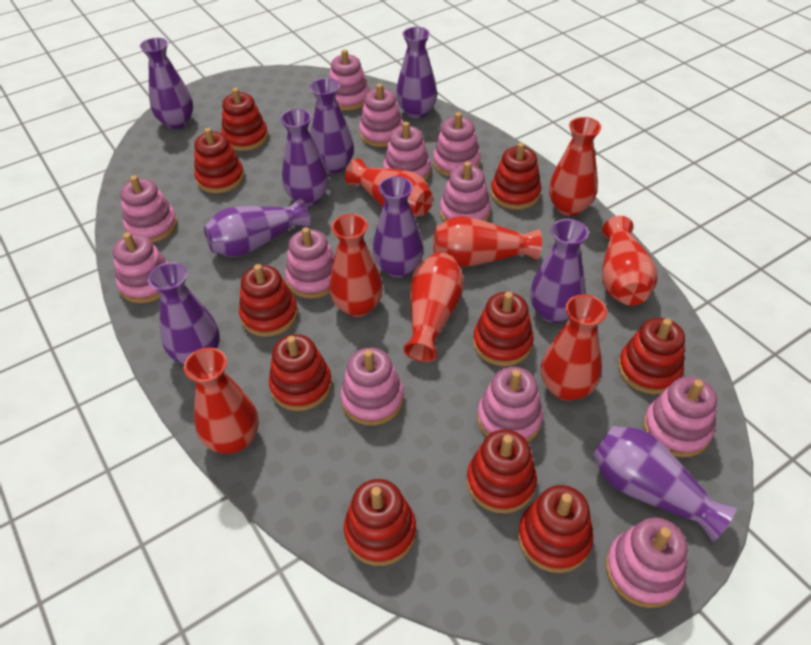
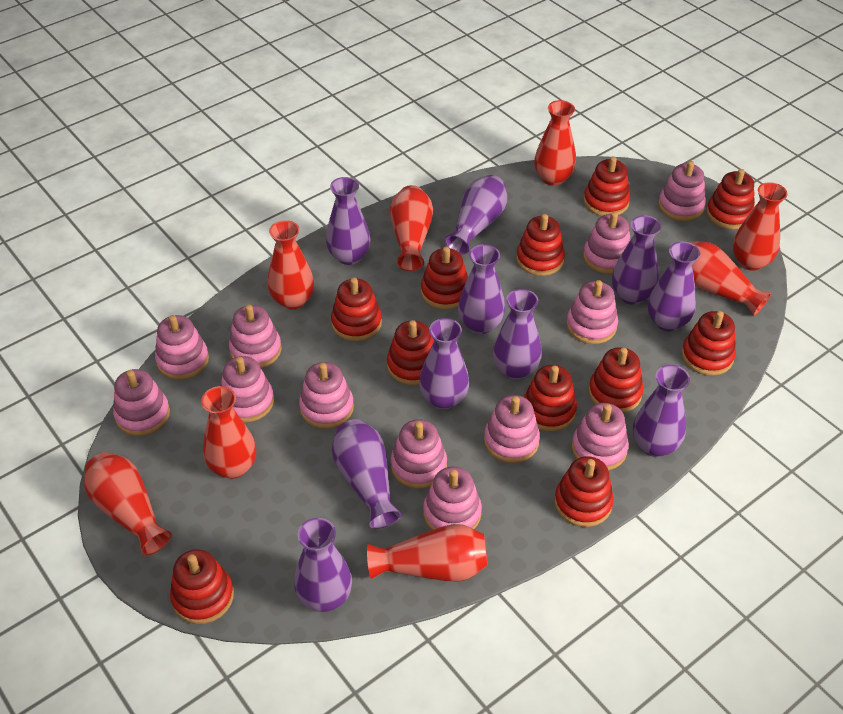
purple vase: [140,38,193,129] [148,262,220,364] [204,198,310,257] [280,109,329,206] [310,78,354,174] [372,176,424,278] [396,27,437,119] [530,219,589,323] [593,426,737,542] = 9 -> [294,518,352,612] [326,177,371,265] [332,419,401,529] [419,318,469,410] [445,175,507,255] [458,244,505,334] [493,289,542,380] [612,215,661,305] [633,365,690,457] [648,242,700,331] = 10
red stacking toy: [194,128,244,193] [222,88,268,151] [239,264,298,337] [269,334,332,411] [344,479,416,566] [467,429,537,513] [473,292,534,366] [491,142,541,210] [518,485,593,573] [618,318,685,394] = 10 -> [170,549,234,624] [331,278,382,341] [387,320,434,385] [421,247,468,310] [516,214,565,276] [524,365,577,431] [554,456,614,527] [584,157,630,216] [588,347,644,413] [681,311,736,376] [706,169,755,230] = 11

